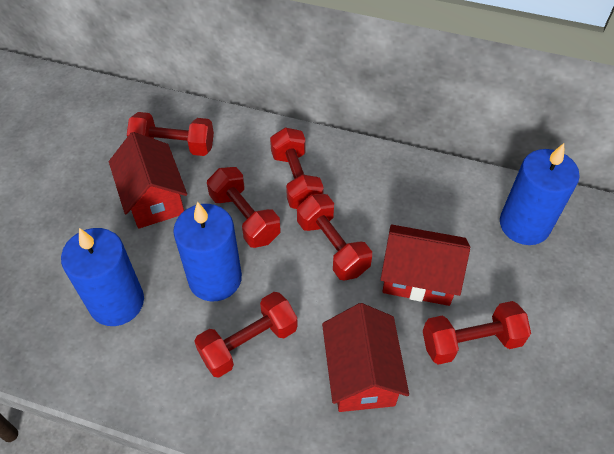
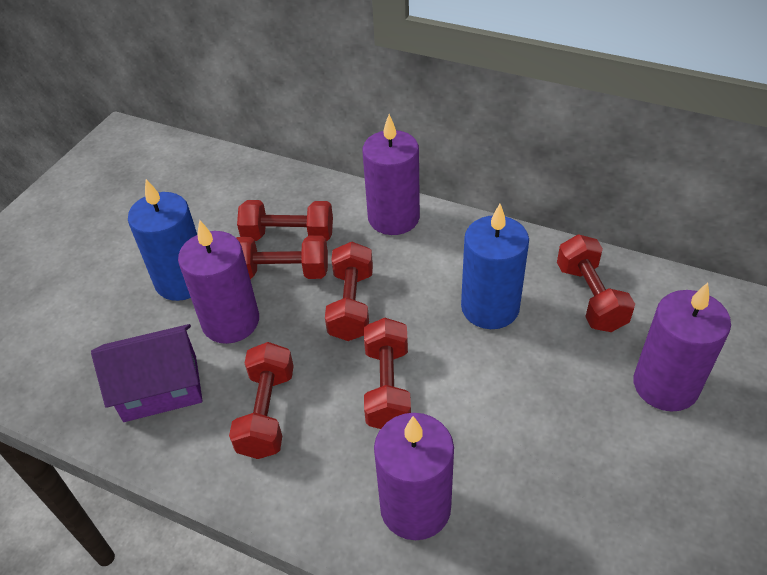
blue candle: [61,228,144,326] [173,202,242,301] [500,143,580,245] = 3 -> [128,179,197,301] [461,204,529,329] = 2
purple candle: none = 0 -> [178,220,259,344] [363,114,420,235] [374,413,454,540] [633,282,731,412] = 4
purple house: none = 0 -> [91,324,202,422] = 1
red house: [109,132,187,229] [322,303,409,412] [381,225,470,306] = 3 -> none = 0

